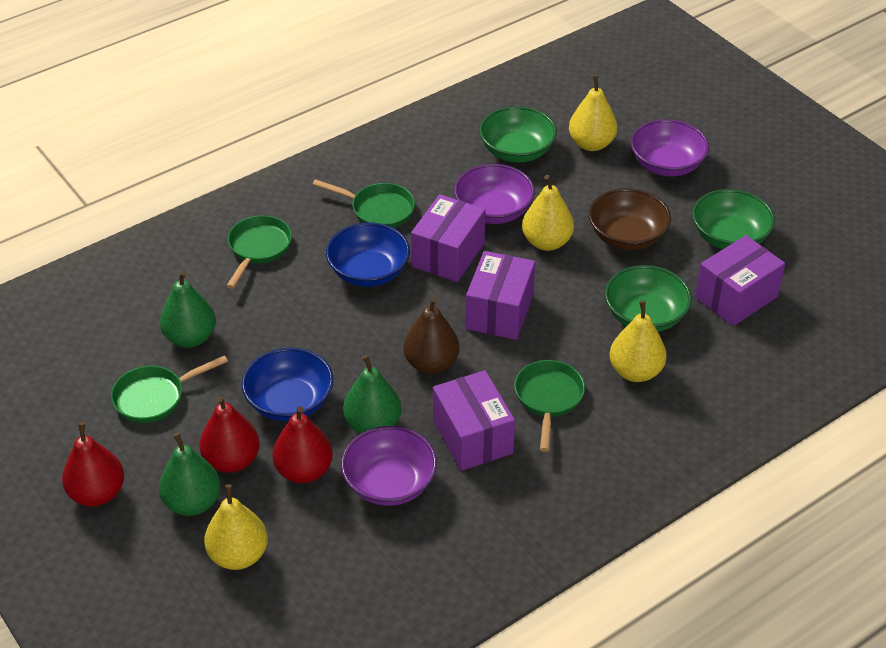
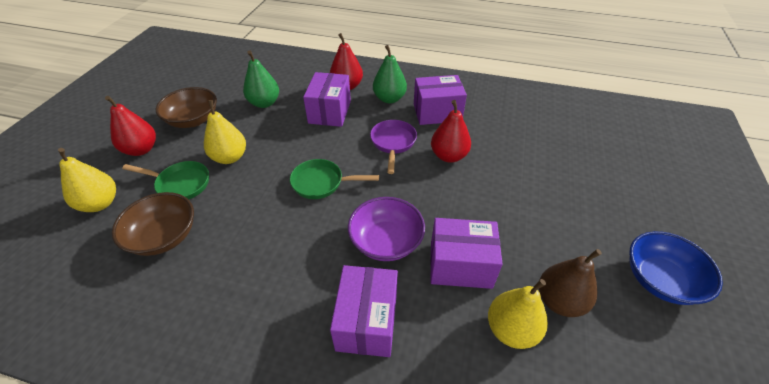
blue bowl: [242,348,333,421] [326,222,410,287] = 2 -> [629,231,723,305] = 1
brown bowl: [589,188,671,250] = 1 -> [112,192,194,256] [156,87,217,128] = 2
green bowl: [479,106,557,163] [605,265,692,332] [692,189,775,249] = 3 -> none = 0
green pan: [111,355,228,423] [226,215,292,289] [312,179,415,228] [514,360,585,452] = 4 -> [122,161,209,200] [290,159,379,199] = 2
green pear: [159,432,221,516] [160,271,216,348] [343,355,402,434] = 3 -> [243,51,279,108] [373,45,407,103] = 2
purple bowl: [341,426,437,506] [454,164,535,224] [631,119,709,176] = 3 -> [348,197,425,261] = 1
purple pan: none = 0 -> [370,120,417,174] = 1
yellow pear: [204,484,268,570] [522,175,574,251] [569,75,617,151] [610,300,666,382] = 4 -> [58,148,116,212] [204,100,246,164] [488,279,548,349] = 3

